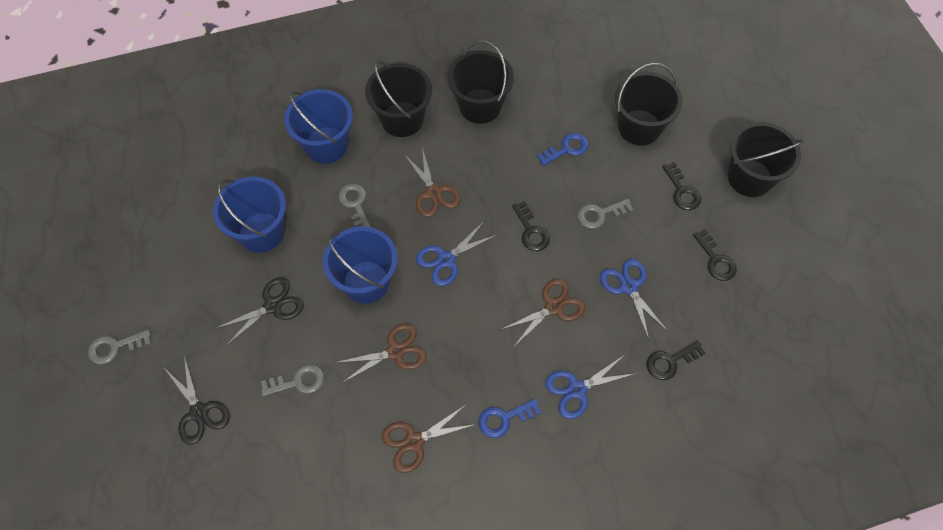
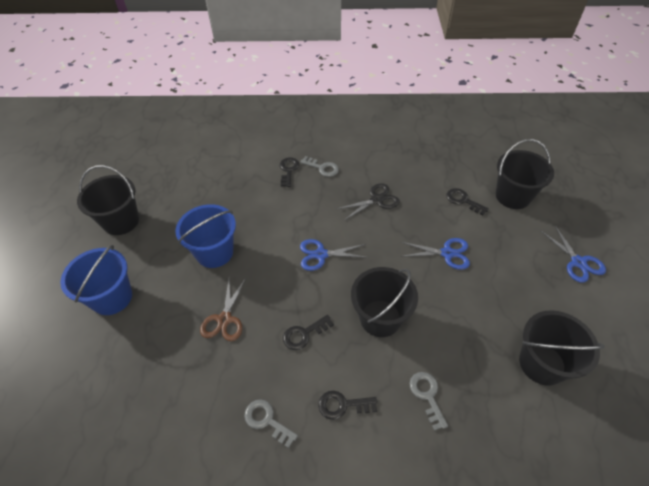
black scissors: [164,355,230,445] [214,277,304,346] = 2 -> [337,183,400,220] = 1
blue bucket: [213,177,286,253] [284,89,353,164] [323,226,398,304] = 3 -> [60,245,132,315] [176,204,236,268] = 2
blue key: [478,399,541,438] [537,133,589,166] = 2 -> none = 0
brown scissors: [334,323,426,383] [382,404,477,473] [404,147,461,217] [500,279,586,346] = 4 -> [200,278,246,341] = 1
grey key: [88,330,151,364] [261,364,324,396] [338,184,371,227] [577,198,633,229] = 4 -> [244,399,298,448] [300,156,339,177] [409,372,448,431] = 3

